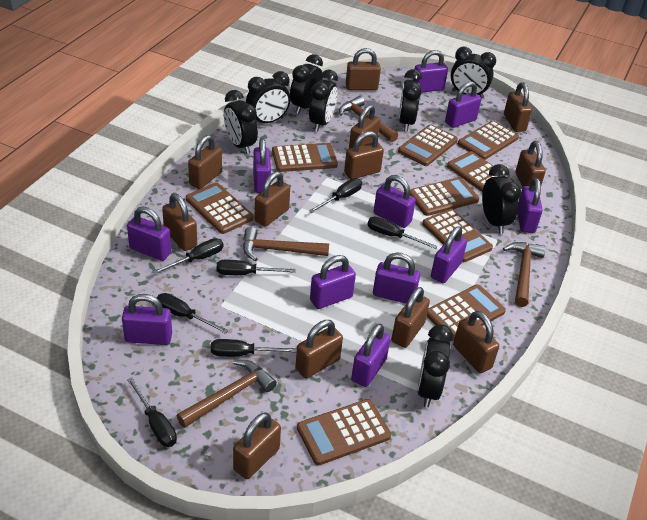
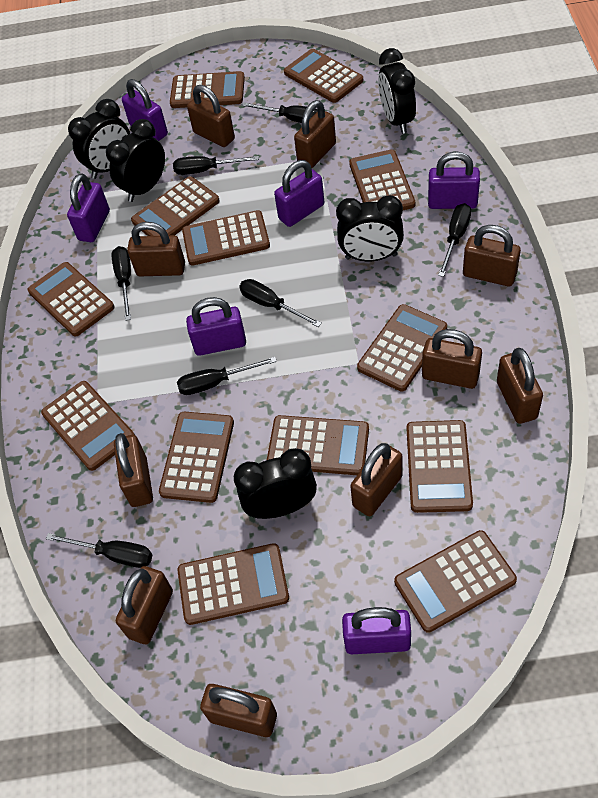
black clock: [224,90,258,154] [246,71,290,123] [290,54,323,114] [309,70,338,131] [399,69,422,131] [417,324,453,407] [451,47,496,99] [482,164,521,234] = 8 -> [68,99,130,179] [106,119,165,202] [234,448,317,519] [336,195,404,261] [378,48,416,134] = 5
brown calculator: [186,182,254,234] [272,143,338,172] [297,399,391,465] [398,124,458,166] [410,177,479,216] [422,209,493,262] [427,284,506,341] [447,151,514,192] [458,121,519,160] = 9 -> [28,262,115,336] [41,381,135,471] [131,176,220,236] [159,412,234,503] [170,71,245,108] [177,543,289,625] [182,210,270,266] [267,415,369,475] [284,49,363,103] [349,149,415,210] [357,304,447,392] [394,530,517,633] [407,420,473,513] = 13
brown hammer: [177,360,277,428] [243,227,329,261] [339,96,398,142] [503,242,546,307] = 4 -> none = 0
brown padlock: [162,193,197,251] [188,135,222,189] [233,412,281,479] [255,171,290,227] [295,320,343,378] [344,131,384,179] [346,48,381,90] [349,105,380,148] [391,287,430,348] [453,311,499,373] [504,82,532,132] [515,141,546,187] = 12 -> [114,433,153,507] [116,566,173,644] [127,222,185,276] [187,85,235,147] [200,684,277,737] [294,100,336,168] [350,443,403,516] [422,329,482,389] [463,225,521,287] [497,348,543,424] = 10
purple padlock: [122,294,172,345] [127,207,171,261] [253,138,271,193] [310,255,356,309] [351,324,391,387] [373,252,420,304] [374,175,416,228] [413,50,448,93] [431,226,467,283] [445,81,481,128] [517,178,543,233] = 11 -> [67,173,110,242] [122,79,168,141] [186,297,246,356] [274,160,324,227] [342,607,411,654] [428,151,480,209] = 6

